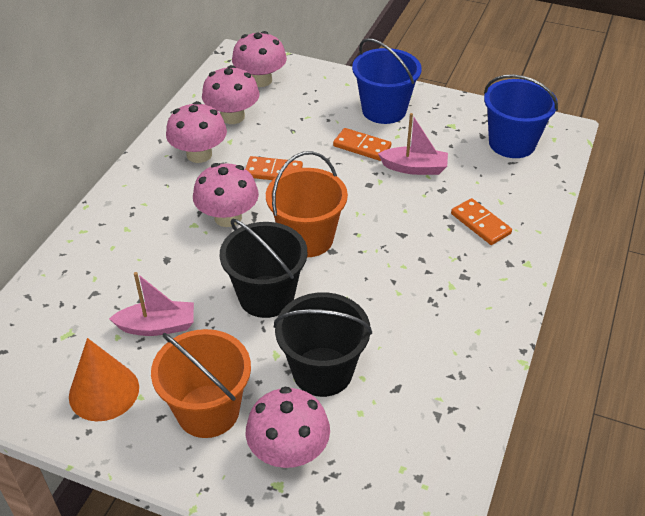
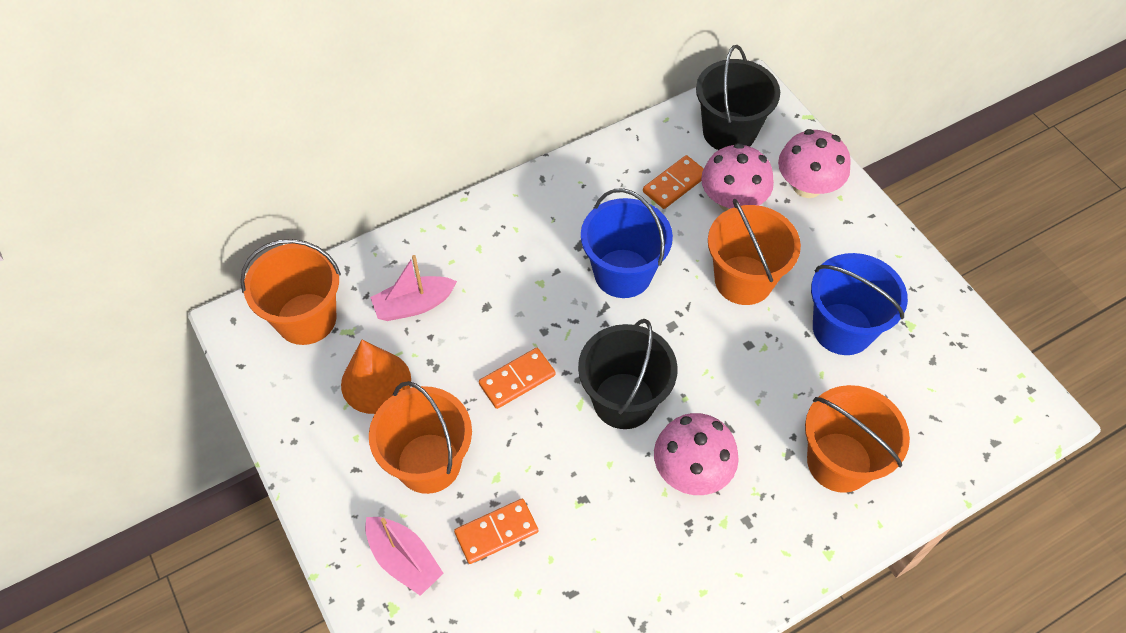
orange bucket: [151,329,251,438] [266,151,348,257] = 2 -> [240,239,341,345] [369,381,472,494] [708,199,801,305] [805,385,910,493] = 4
pink mushroom: [166,101,227,163] [193,163,259,227] [202,65,260,124] [232,31,287,87] [246,387,330,468] = 5 -> [654,413,739,495] [701,143,774,211] [778,129,851,198] = 3

